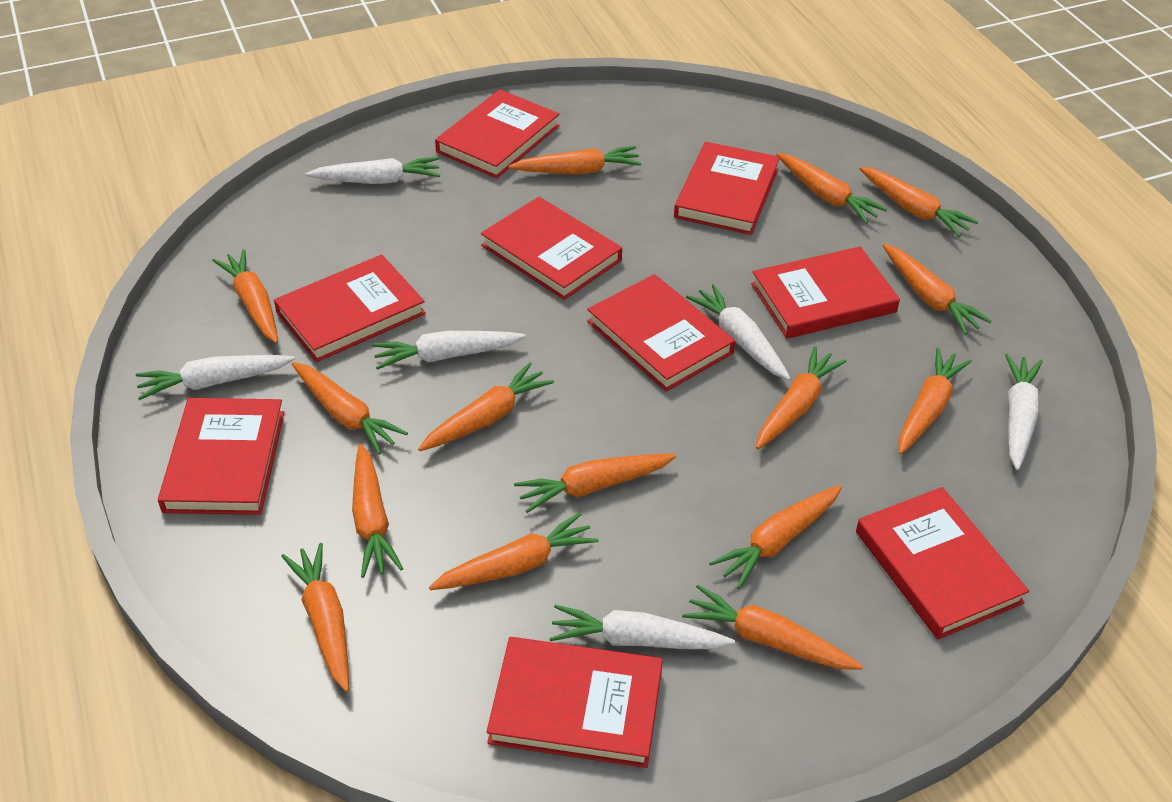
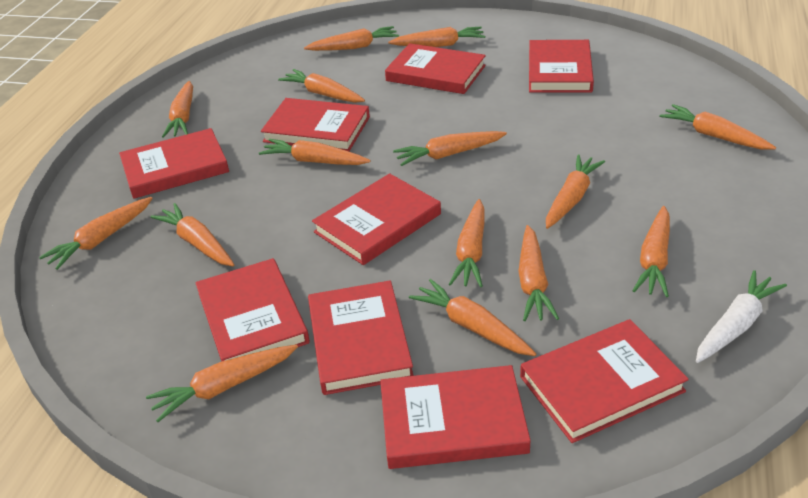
white carrot: [136,355,295,400] [305,157,440,184] [372,331,526,370] [549,605,735,649] [686,284,791,380] [1005,354,1043,470] = 6 -> [696,270,787,363] = 1

